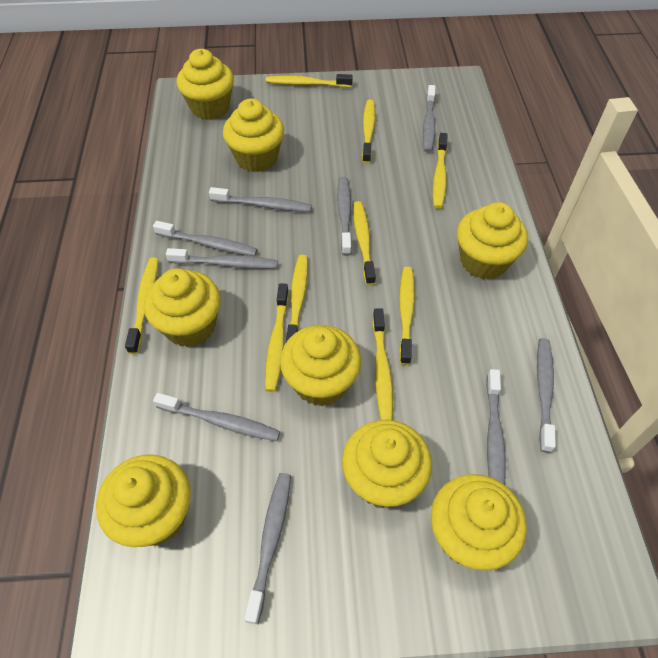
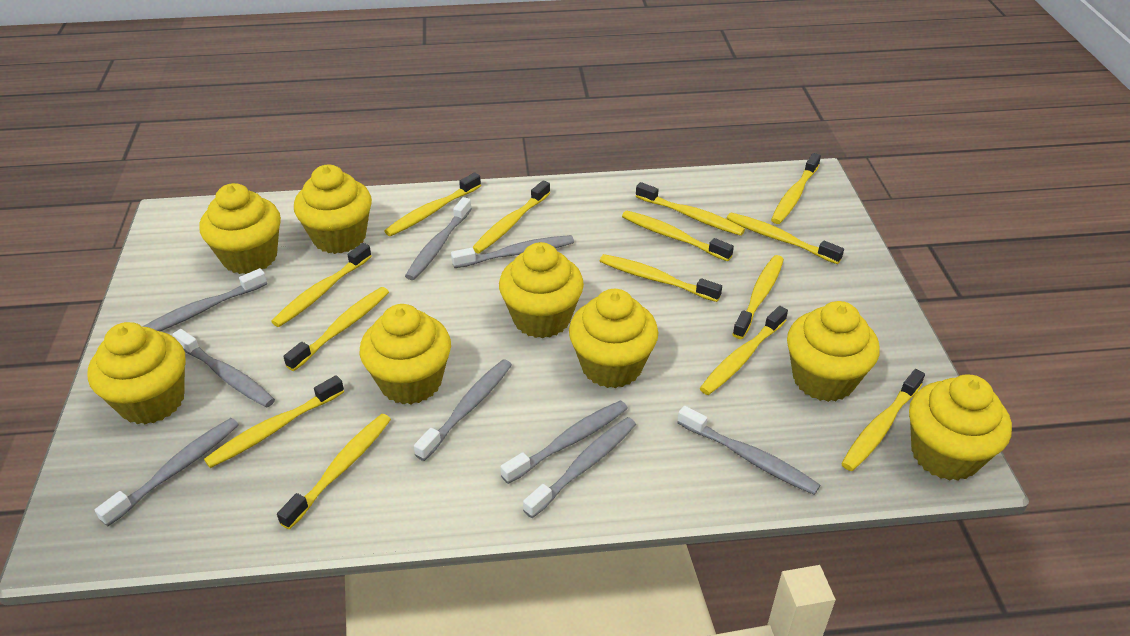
yellow toothbrush: [125,258,159,354] [265,283,289,392] [266,74,353,87] [286,255,308,342] [353,201,376,285] [362,99,375,164] [372,308,393,420] [399,267,415,365] [433,133,448,209] = 9 -> [204,375,344,468] [271,243,372,327] [277,414,391,530] [283,287,389,371] [384,172,481,236] [472,180,550,253] [600,254,722,302] [622,211,734,261] [636,182,745,236] [700,306,788,395] [727,213,844,264] [732,255,784,339] [771,153,821,224] [841,369,925,471] = 14

